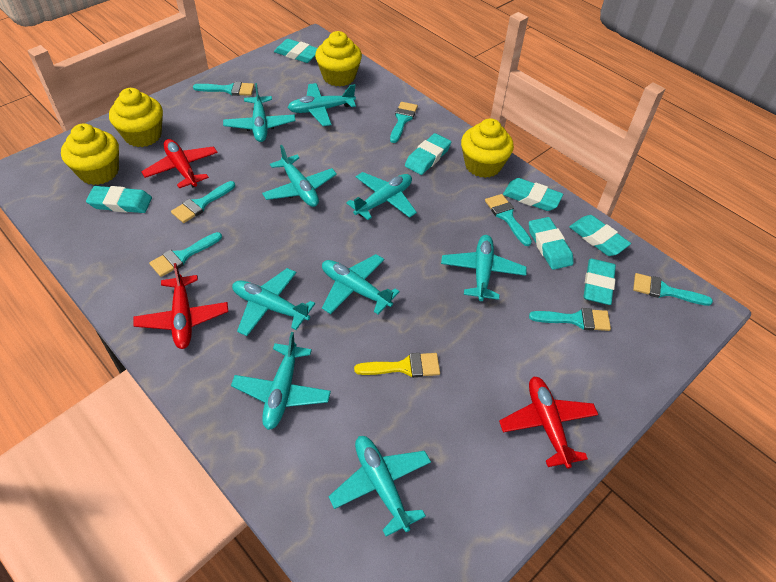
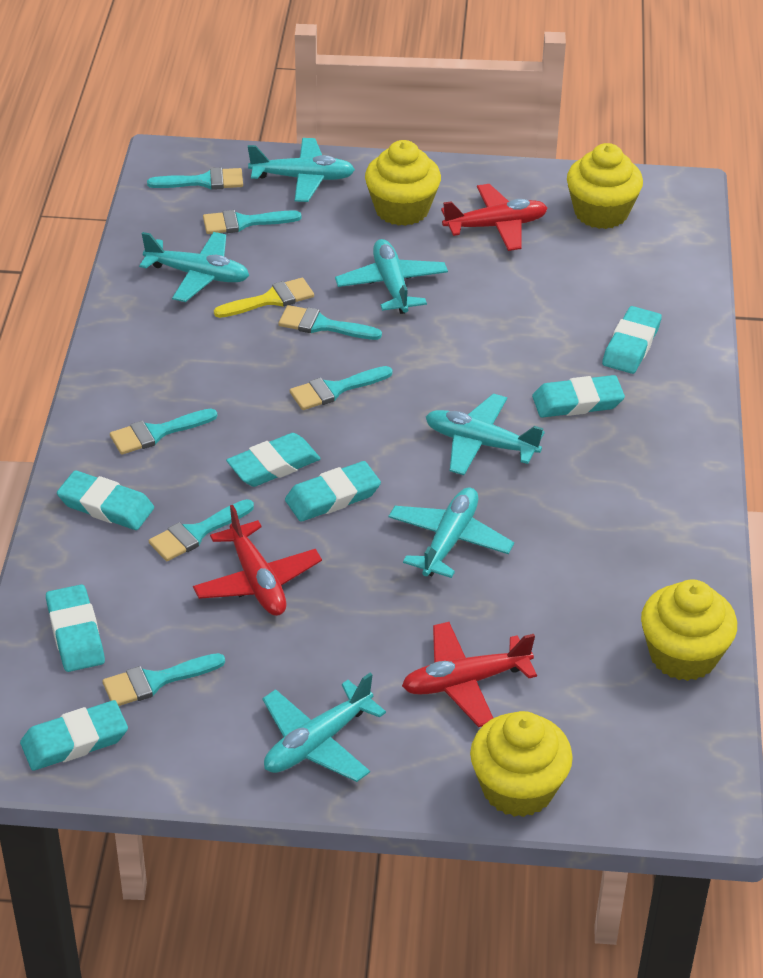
turquoise plane: [223,83,295,142] [231,332,331,430] [232,268,315,336] [262,145,337,207] [288,83,356,126] [322,254,399,315] [328,436,431,537] [346,172,417,220] [441,235,527,301] = 9 -> [139,232,249,302] [248,138,355,202] [262,673,386,782] [335,239,448,314] [389,487,514,578] [425,394,545,475] = 6

